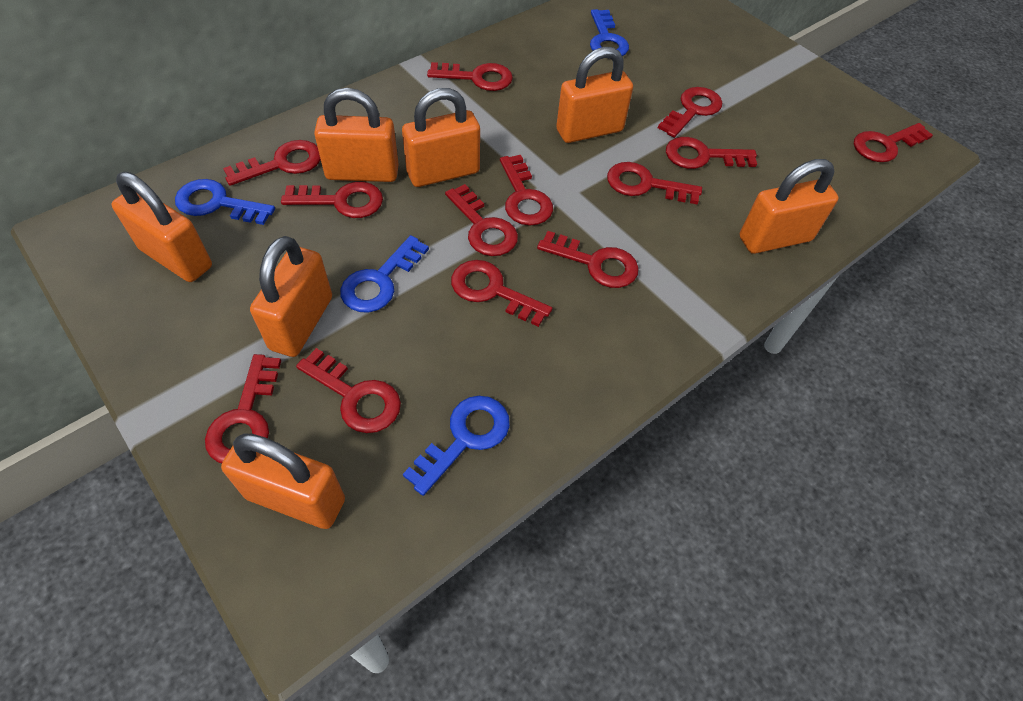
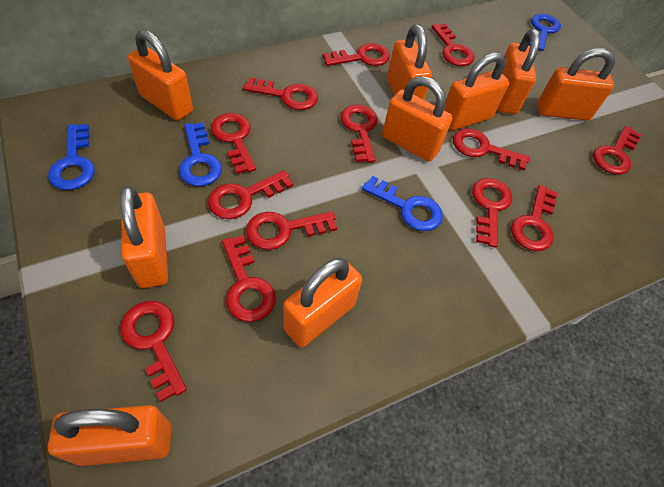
orange padlock: [112,172,212,282] [221,433,345,529] [250,236,332,357] [314,88,399,182] [402,88,480,187] [556,47,633,143] [740,159,839,254] = 7 -> [48,405,171,466] [120,185,168,288] [128,29,193,120] [283,258,362,347] [382,76,452,162] [387,24,432,100] [444,53,510,131] [498,29,540,114] [537,48,615,121] = 9

